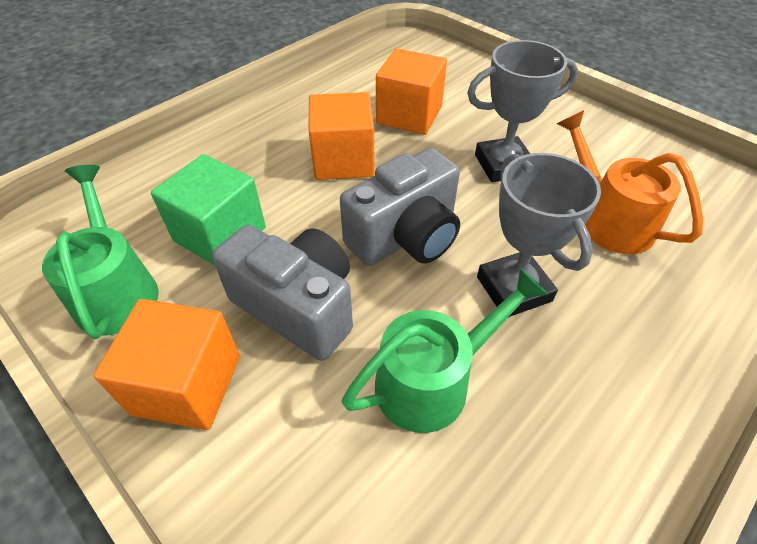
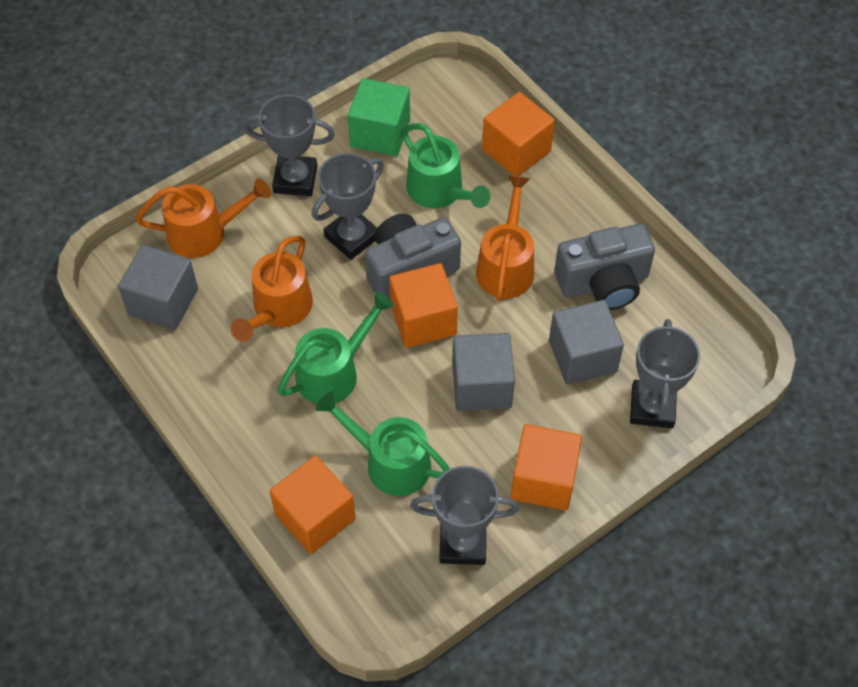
green watering can: [42,165,159,339] [342,268,548,433] = 2 -> [277,292,394,404] [316,392,450,496] [402,123,490,208] = 3
grey cube: none = 0 -> [118,245,198,330] [452,333,515,411] [549,300,624,385] = 3
grey trophy: [467,40,578,182] [477,153,601,317] = 2 -> [243,94,335,196] [312,153,384,260] [410,466,519,565] [630,319,700,428] = 4
orange cube: [93,299,240,430] [309,92,375,180] [376,48,447,135] = 3 -> [269,456,356,554] [389,263,458,348] [482,92,555,176] [511,424,582,511] = 4
orange watering can: [557,110,703,254] = 1 -> [135,178,271,258] [231,236,313,342] [476,175,534,302] = 3

